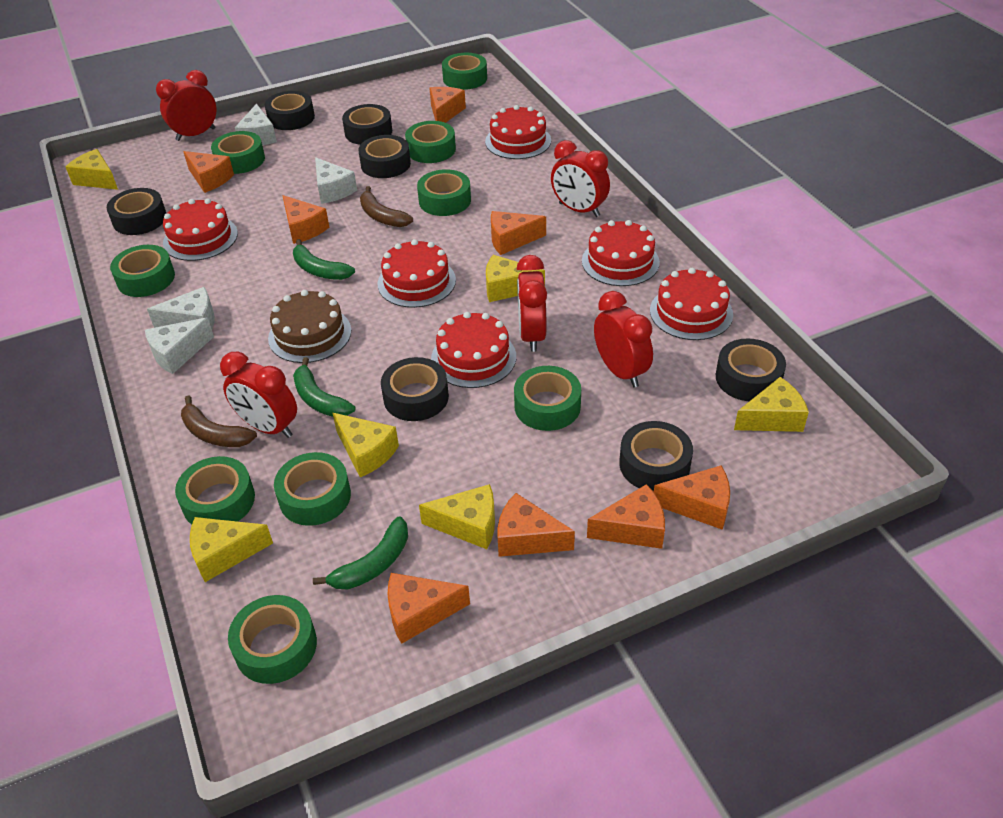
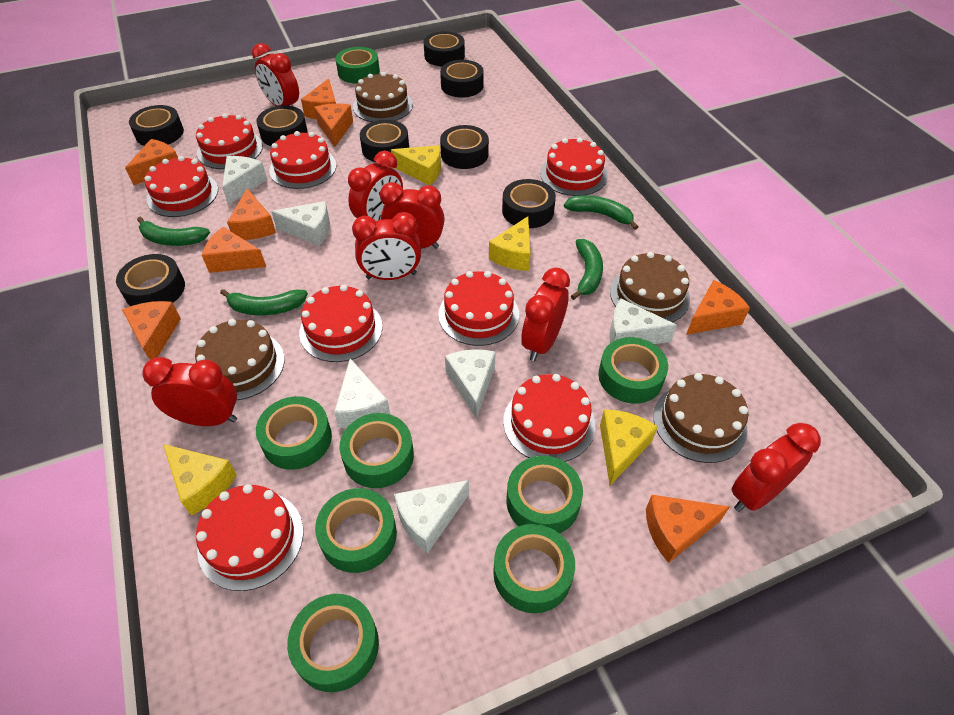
black tape: [107,188,167,235] [265,91,315,130] [342,104,392,145] [359,135,411,178] [381,357,449,421] [619,421,693,492] [716,338,786,401] = 7 -> [116,254,185,306] [129,105,184,146] [256,105,308,146] [360,120,409,163] [424,31,465,66] [440,60,484,97] [440,125,489,169] [502,179,556,228] = 8
brown banana: [181,396,257,447] [360,186,413,227] = 2 -> none = 0
brown cake: [268,290,351,363] = 1 -> [195,319,285,400] [353,72,413,122] [610,252,690,322] [653,373,748,463] = 4
green banana: [293,239,355,280] [293,357,355,417] [313,516,408,590] = 3 -> [137,217,210,246] [220,289,308,315] [564,195,638,230] [571,239,603,300] = 4
green tape: [110,245,175,297] [175,456,255,524] [211,131,265,174] [228,595,317,684] [274,452,351,526] [405,121,456,163] [417,169,471,216] [442,53,487,90] [514,366,581,431] = 9 -> [256,396,332,470] [287,594,379,692] [315,488,397,573] [335,47,380,83] [339,413,414,488] [493,524,575,613] [506,456,583,534] [598,337,668,404] = 8
red cake: [163,198,238,261] [378,239,456,308] [431,312,516,388] [485,105,551,159] [582,220,660,286] [650,268,733,340] = 6 -> [144,156,218,217] [196,113,263,169] [196,484,303,591] [269,131,337,189] [299,285,383,362] [438,271,519,346] [503,374,595,462] [540,137,608,196] = 8
red clock: [156,70,217,141] [220,352,297,438] [517,255,547,352] [551,140,610,217] [594,291,653,387] = 5 -> [142,357,237,426] [252,43,299,106] [348,151,403,221] [352,212,421,280] [380,182,445,249] [521,267,570,361] [731,423,821,512] = 7
white cheese: [145,318,214,374] [147,287,215,329] [235,104,277,145] [315,157,357,204] = 4 -> [222,156,267,205] [271,201,330,246] [334,358,390,428] [394,480,469,553] [445,349,496,419] [609,299,677,344] = 6
yellow cheese: [66,149,118,190] [190,517,273,582] [332,413,399,477] [419,484,495,549] [486,255,545,302] [734,377,809,432] = 6 -> [163,444,237,516] [391,145,441,185] [489,216,531,271] [600,410,658,485] = 4

